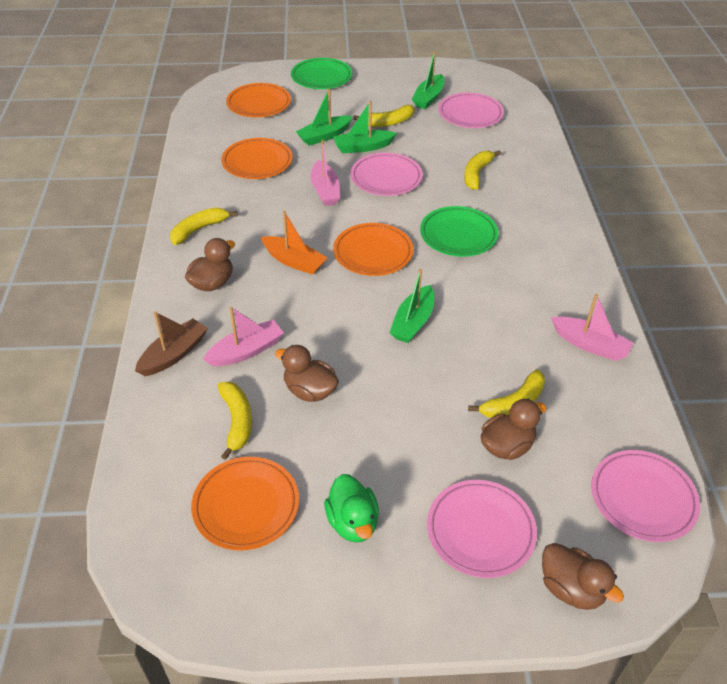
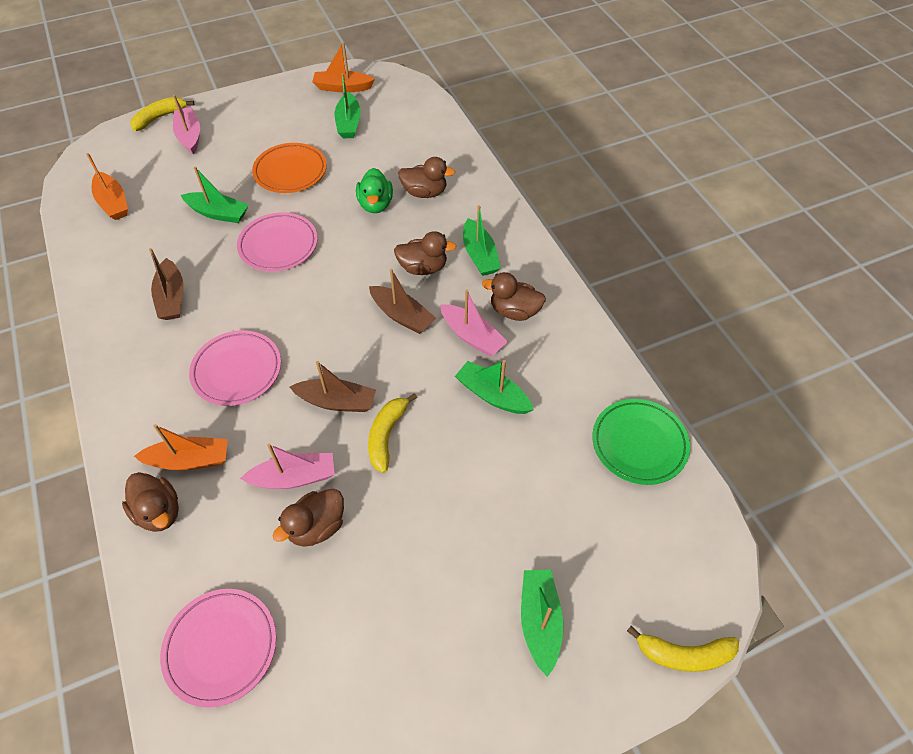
brown boat: [135,311,208,376] = 1 -> [149,248,184,320] [290,361,376,412] [369,269,436,334] = 3
brown duck: [185,238,235,291] [275,345,339,402] [481,399,546,460] [542,543,624,610] = 4 -> [122,472,179,532] [273,489,344,547] [394,231,456,275] [398,157,455,198] [482,272,546,321] = 5
green boat: [296,89,353,146] [333,101,397,153] [389,269,434,343] [412,51,444,109] = 4 -> [181,167,249,223] [335,73,361,138] [455,360,534,414] [463,205,501,276] [521,570,563,677] = 5
green plate: [291,58,352,89] [420,206,498,257] = 2 -> [592,399,690,485] = 1
orange boat: [261,211,327,275] = 1 -> [86,153,128,220] [134,424,228,470] [312,42,375,93] = 3
orange plate: [191,457,299,551] [221,138,292,179] [226,83,291,118] [333,223,413,276] = 4 -> [252,143,327,193] = 1
pink plate: [351,153,423,196] [427,480,537,578] [438,93,504,128] [591,450,700,542] = 4 -> [160,589,276,708] [189,330,281,406] [237,212,318,272] = 3
yellow banana: [170,207,238,245] [218,382,252,460] [353,105,414,127] [464,150,501,190] [468,369,545,418] = 5 -> [130,97,194,131] [368,393,417,473] [627,626,739,672] = 3

